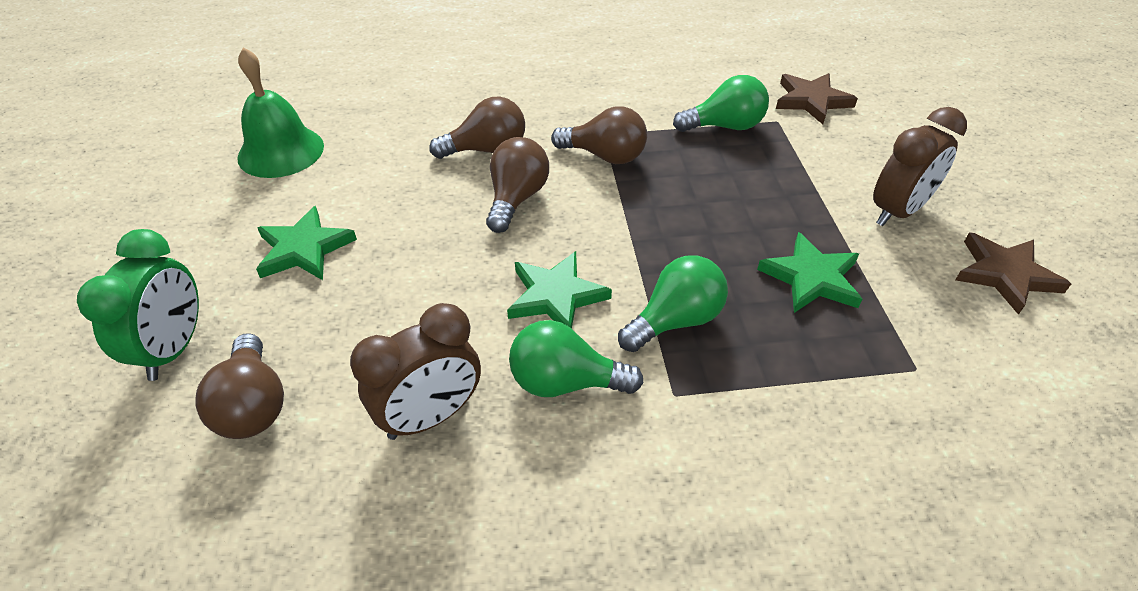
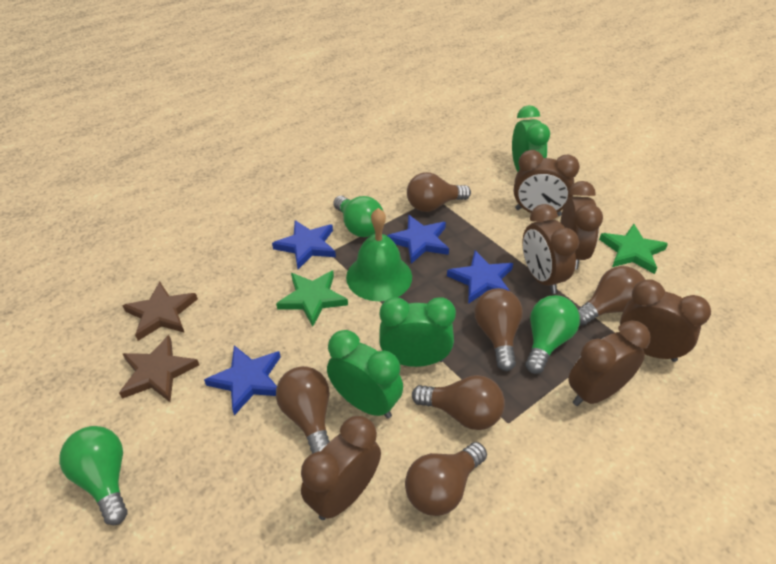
blue star: none = 0 -> [204,345,281,415] [272,220,336,269] [387,215,449,264] [447,250,513,304] = 4
brown clock: [350,303,481,440] [873,107,967,226] = 2 -> [301,416,381,520] [514,150,580,216] [522,204,579,294] [560,181,603,270] [568,320,650,406] [620,279,711,362] = 6
brown light bulb: [195,333,284,439] [429,97,525,159] [486,137,549,233] [551,106,647,164] = 4 -> [276,366,330,454] [405,442,487,516] [407,172,471,212] [412,375,505,430] [474,288,523,371] [578,266,645,325] = 6
green clock: [77,229,199,381] = 1 -> [327,330,403,419] [379,297,456,367] [512,105,550,172] = 3
green star: [256,206,357,280] [507,251,612,329] [757,232,862,313] = 3 -> [276,271,348,327] [599,224,668,274] = 2

